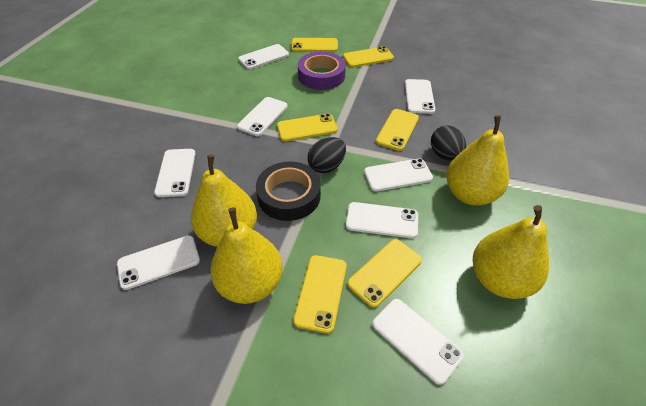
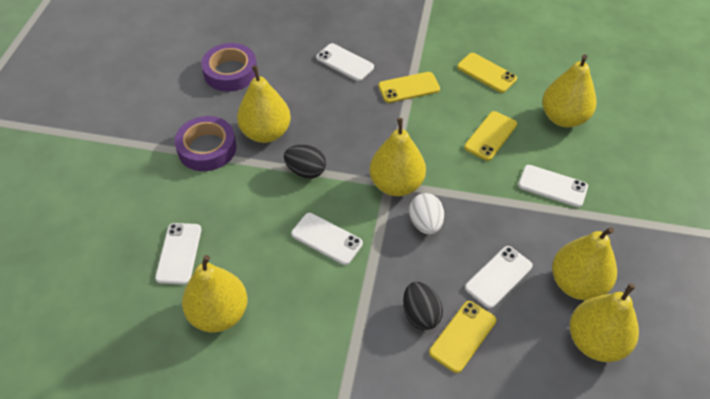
black tape: [256,161,321,221] = 1 -> none = 0
purple tape: [298,52,346,90] = 1 -> [175,116,236,171] [201,43,257,92] = 2
white egg: none = 0 -> [409,193,444,235] = 1
white phone: [117,235,200,290] [154,149,196,197] [237,97,288,136] [238,44,289,69] [346,202,418,239] [364,158,433,191] [372,299,464,385] [405,79,435,114] = 8 -> [155,223,202,285] [291,213,363,265] [316,43,374,81] [465,246,533,309] [518,165,588,207] = 5
yellow pear: [191,154,257,247] [211,207,283,304] [446,115,509,205] [473,205,549,299] = 4 -> [182,255,247,332] [237,65,291,143] [370,118,426,196] [542,54,596,128] [552,227,617,301] [570,283,639,362] = 6
yellow phone: [277,113,338,141] [291,38,338,52] [293,255,347,334] [343,46,394,67] [347,239,422,308] [376,109,419,151] = 6 -> [378,72,440,103] [429,301,496,373] [457,53,517,93] [464,111,517,161] = 4

